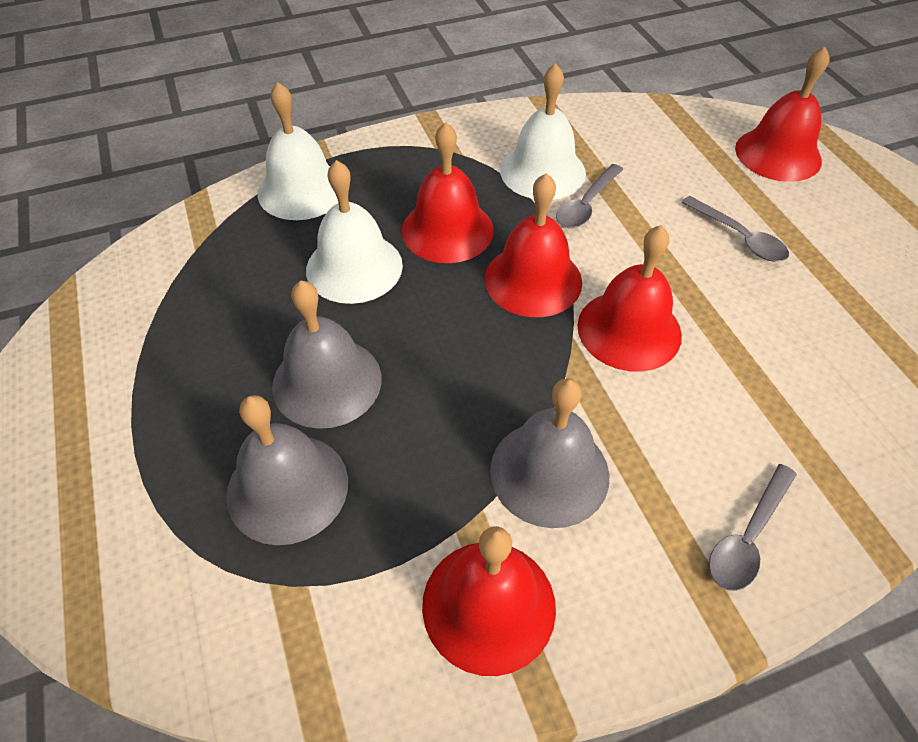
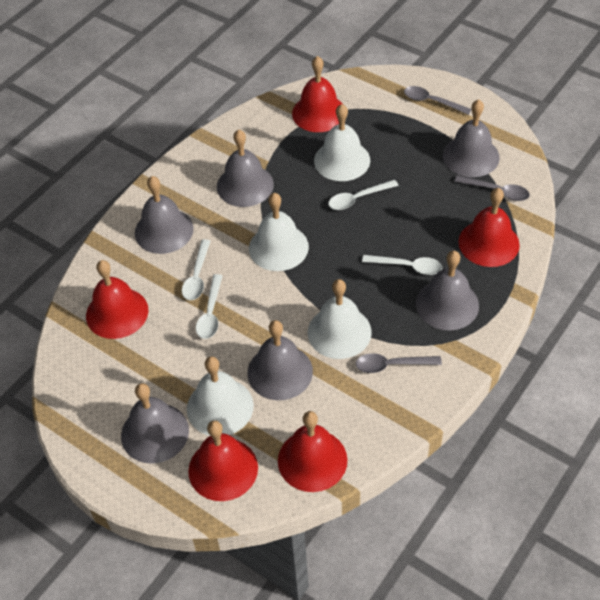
grey bell: [226,395,348,545] [272,281,382,429] [490,378,609,528] = 3 -> [121,383,189,464] [135,176,194,254] [217,130,274,207] [247,320,313,400] [416,251,479,330] [443,99,500,177] = 6
white bell: [258,82,338,220] [306,160,403,304] [500,63,586,200] = 3 -> [187,356,254,436] [249,193,309,271] [308,279,372,359] [314,104,370,181] = 4
white spoon: none = 0 -> [182,239,211,300] [196,274,222,339] [328,180,398,210] [362,255,442,275] = 4

